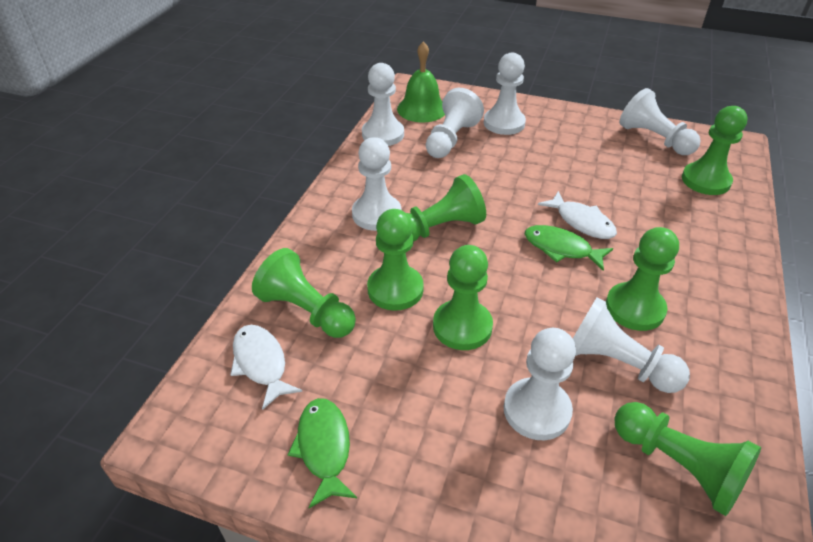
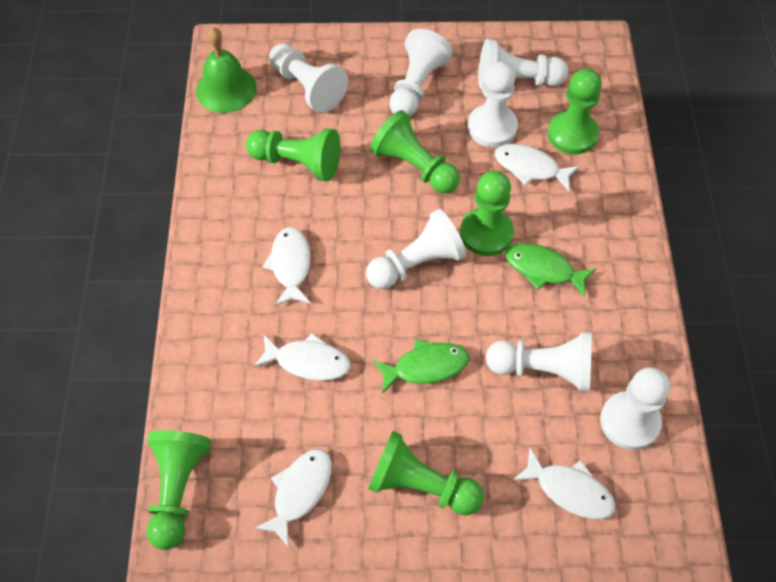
green pawn: [252,248,356,338] [367,209,424,311] [406,174,486,242] [433,245,493,350] [606,227,679,331] [614,402,761,516] [682,106,748,195] = 7 -> [146,430,211,550] [246,128,340,181] [368,431,484,515] [370,110,460,193] [460,171,514,256] [548,68,602,154] = 6
white fish: [230,325,302,410] [538,191,617,239] = 2 -> [254,333,351,381] [254,449,332,548] [262,227,311,306] [495,144,580,191] [513,448,616,519] = 5

